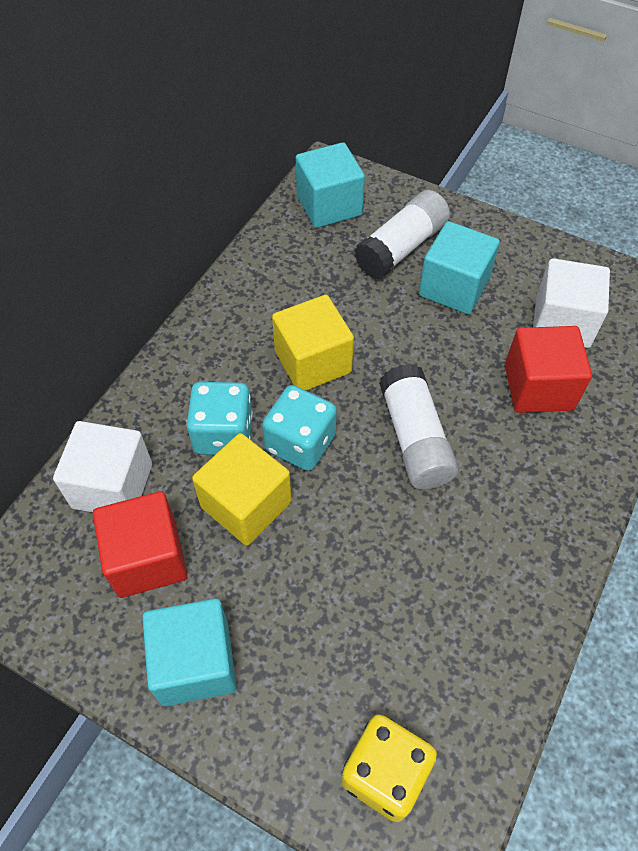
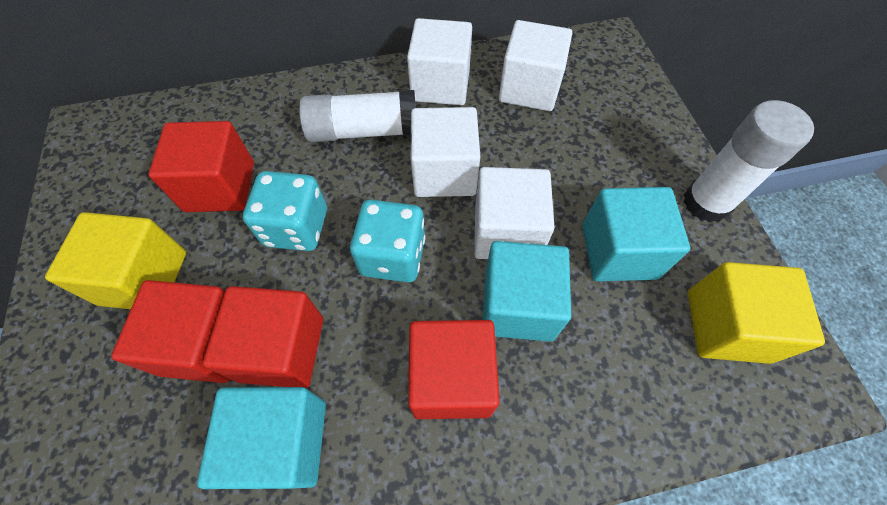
red cube: [93,491,187,598] [505,326,592,413] = 2 -> [111,280,230,383] [149,121,254,212] [203,286,323,388] [408,320,500,419] = 4
white cube: [53,421,152,512] [533,258,610,348] = 2 -> [407,18,472,105] [411,107,480,197] [474,167,555,259] [499,20,572,111] = 4
yellow dice: [341,714,437,822] = 1 -> none = 0

